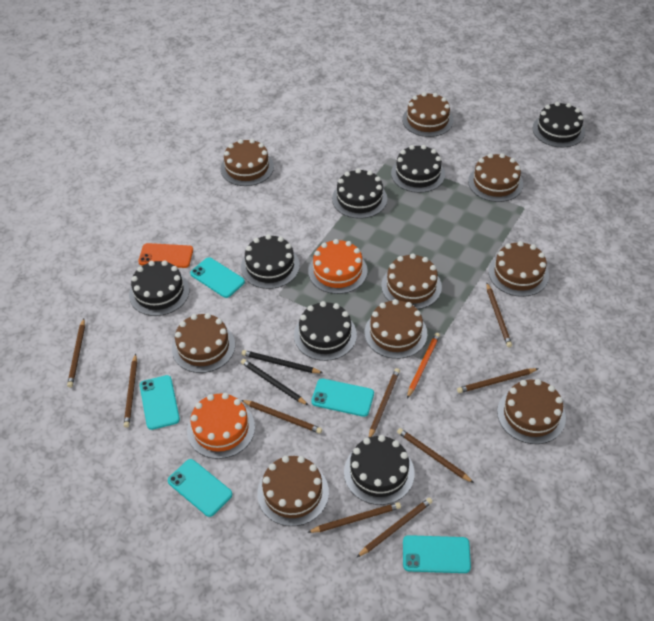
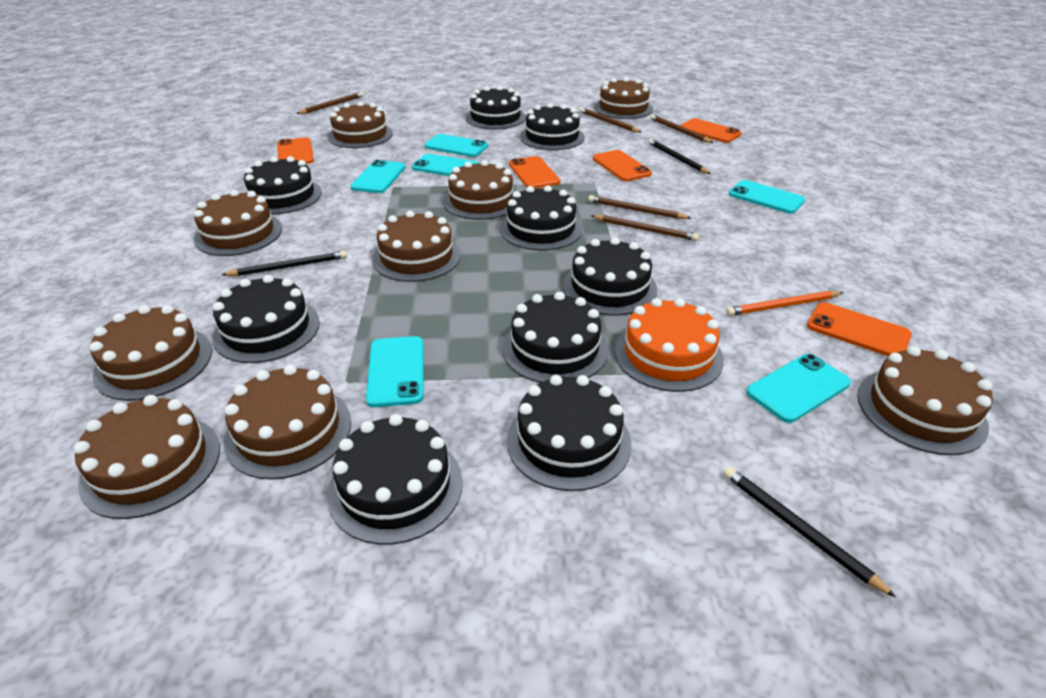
black cake: [129,260,189,316] [241,234,300,289] [294,301,357,361] [332,168,387,219] [344,435,415,505] [391,145,445,193] [533,102,585,148] = 7 -> [212,275,320,363] [244,156,322,215] [327,414,463,545] [466,86,526,129] [500,185,583,251] [502,292,609,383] [507,375,631,491] [520,103,585,150] [563,237,657,315] = 9
black pencil: [241,359,308,405] [242,350,323,373] = 2 -> [222,251,347,276] [648,139,711,174] [724,467,896,598] = 3
brown pencil: [67,319,85,388] [124,353,137,428] [241,400,322,434] [307,502,401,533] [356,497,433,558] [368,368,400,438] [397,428,474,483] [457,368,539,393] [486,283,512,347] = 9 -> [296,92,364,114] [579,107,642,133] [588,195,691,219] [591,215,699,241] [650,114,714,143] = 5
orange cake: [187,393,255,459] [308,239,368,294] = 2 -> [615,298,724,392] = 1
orange phone: [138,243,193,268] = 1 -> [277,137,314,164] [509,156,560,189] [593,150,652,181] [680,118,742,143] [807,302,912,356] = 5
turquoise phone: [140,375,180,430] [168,459,233,517] [190,257,245,298] [311,379,374,417] [403,535,471,573] = 5 -> [350,160,406,193] [366,336,424,407] [412,154,479,176] [424,134,488,157] [729,180,805,214] [746,354,851,423] = 6

